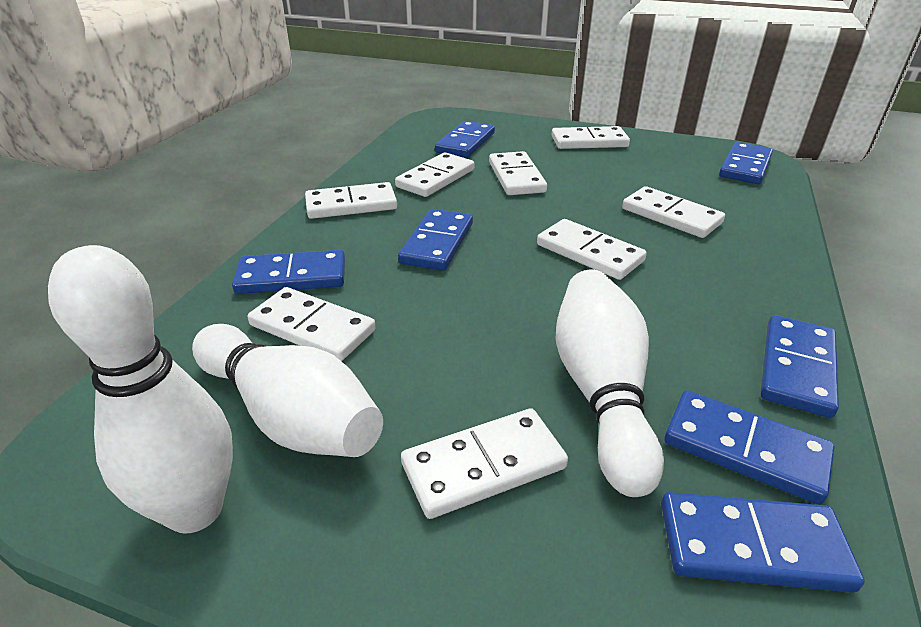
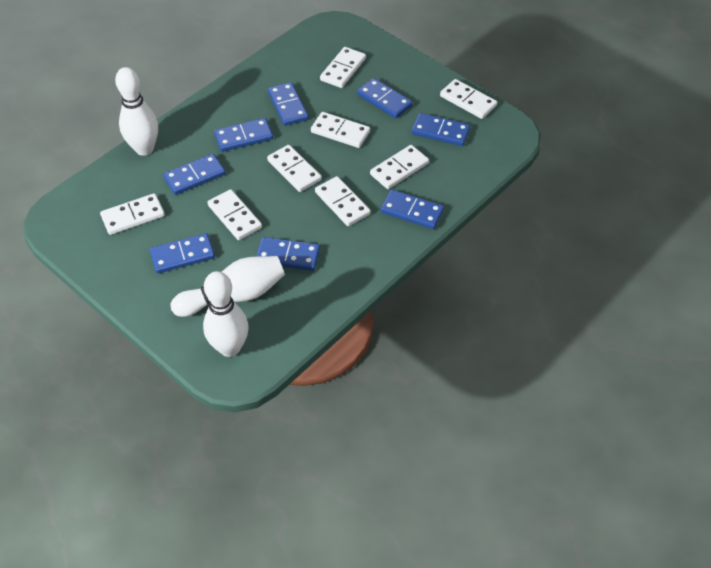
blue domino: [232,250,345,294] [398,209,473,271] [435,121,495,158] [661,492,865,593] [664,390,835,504] [719,142,773,184] [761,315,839,418] = 7 -> [150,233,215,273] [163,154,226,195] [214,118,273,152] [256,237,320,271] [268,82,309,126] [357,78,413,119] [381,189,444,229] [411,113,470,146] = 8

